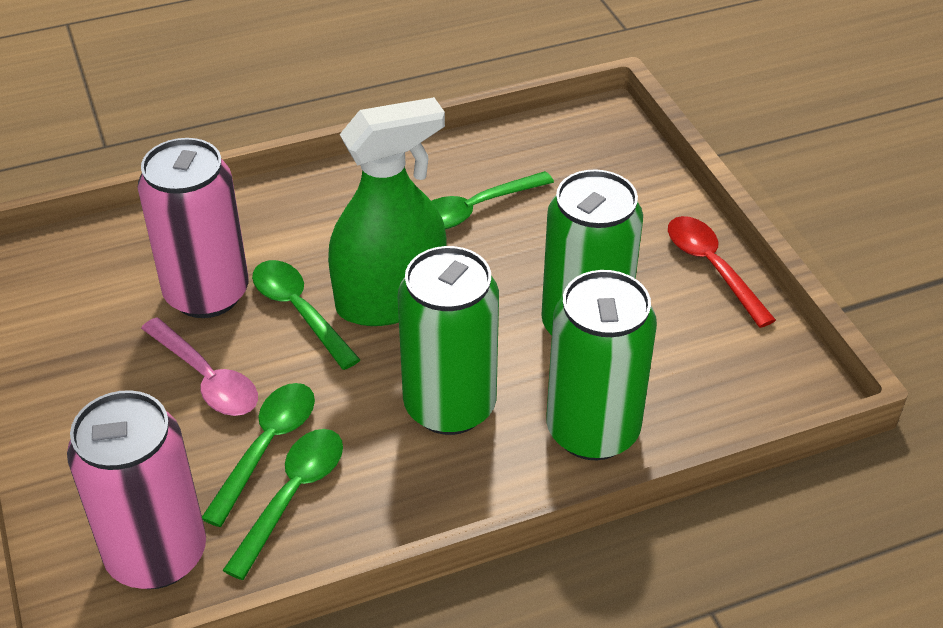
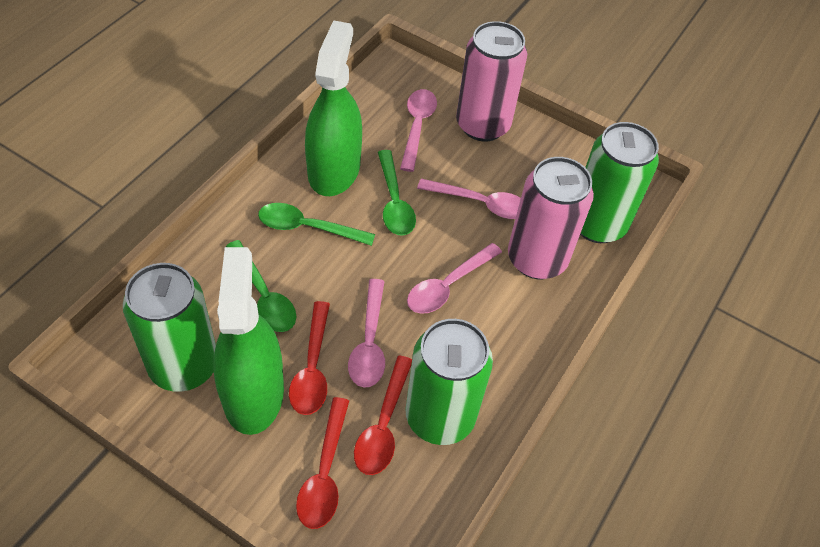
green spoon: [202,383,315,527] [223,429,343,580] [252,260,361,370] [432,171,554,229] = 4 -> [226,240,296,332] [258,203,375,246] [378,150,416,236] = 3
green spray bottle: [328,97,446,326] = 1 -> [213,247,284,435] [305,20,362,196] = 2
pink spoon: [141,317,258,416] = 1 -> [348,279,385,388] [400,89,437,172] [407,243,502,314] [417,178,521,219] = 4
red spoon: [668,216,776,328] = 1 -> [289,301,330,415] [296,397,349,529] [354,356,412,475] = 3

